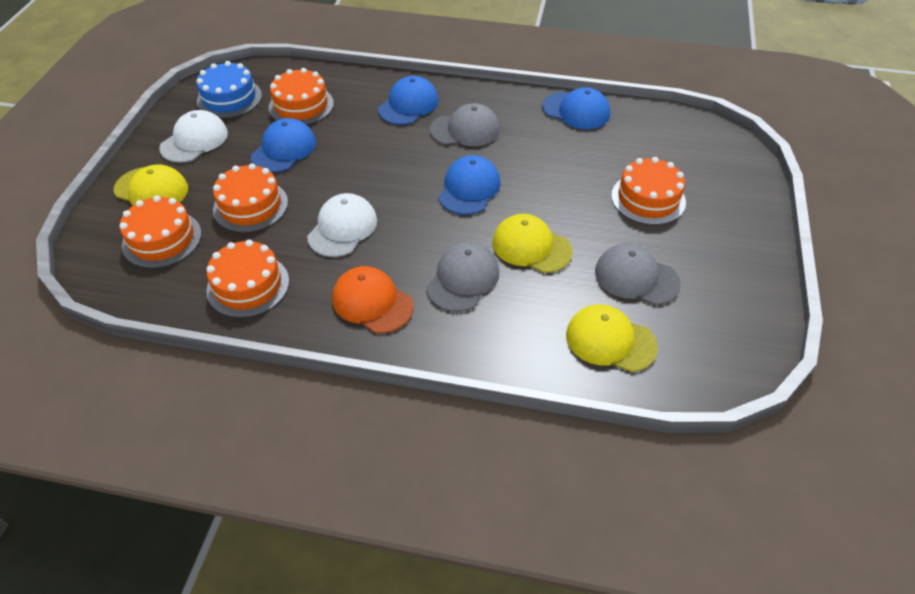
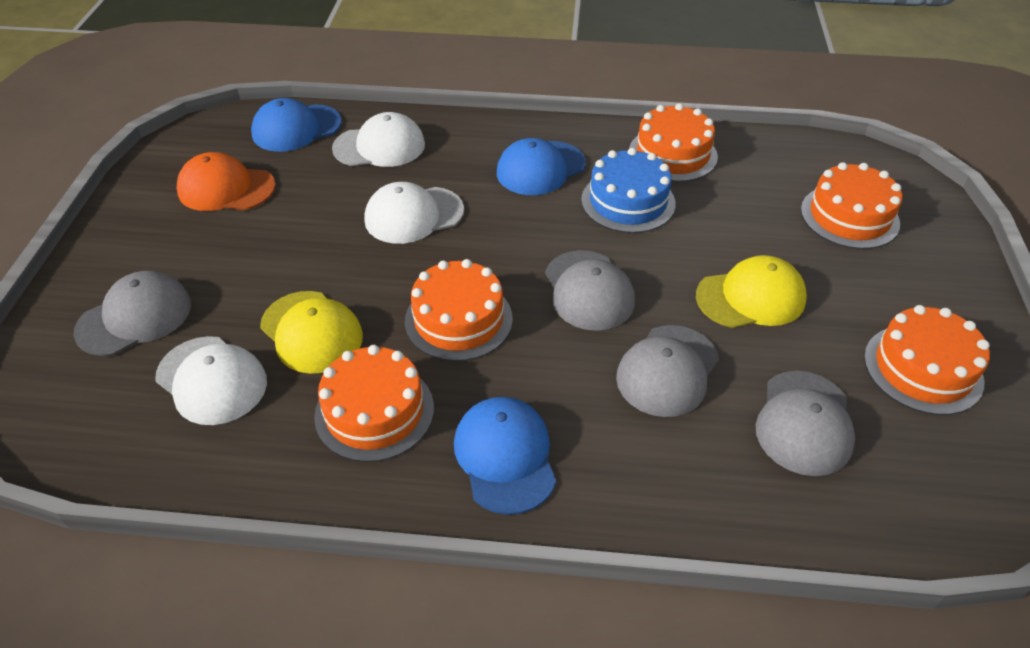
blue cap: [251,118,316,173] [378,76,439,125] [438,155,501,215] [543,87,610,129] = 4 -> [251,98,342,152] [454,397,556,515] [497,138,586,195] = 3
grey cap: [427,242,499,312] [430,103,500,146] [595,243,681,305] = 3 -> [74,271,191,356] [545,250,635,331] [616,325,719,417] [756,371,855,476] = 4
white cap: [159,110,228,163] [307,193,377,257] = 2 -> [155,336,267,425] [332,112,425,167] [364,182,464,244] = 3
yellow cap: [114,164,188,206] [492,214,573,273] [566,305,658,372] = 3 -> [260,291,363,374] [696,255,807,328] = 2

